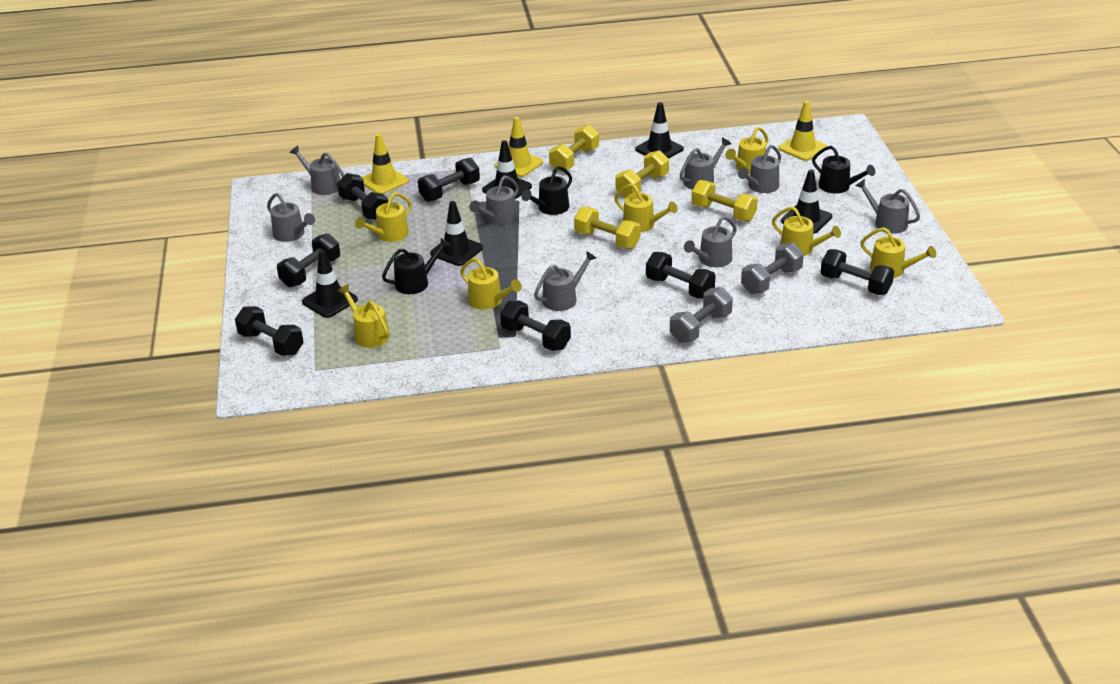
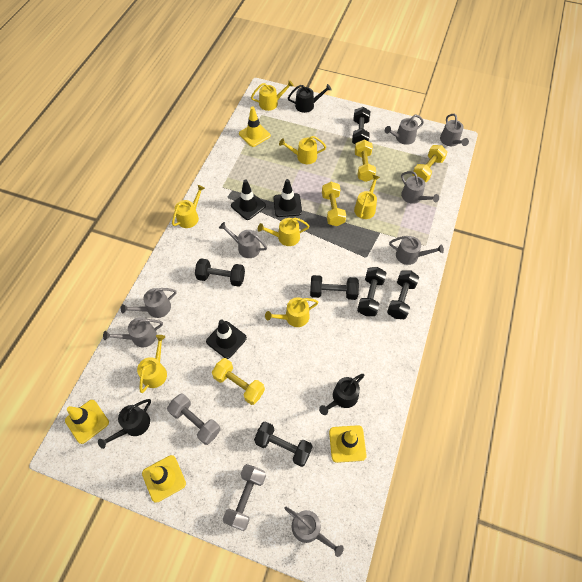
black dumbbell: [235,306,304,356] [277,233,340,287] [337,173,388,220] [418,158,480,202] [500,301,571,351] [646,252,715,299] [820,249,894,295] = 7 -> [195,258,245,287] [254,421,313,467] [310,275,359,300] [352,107,370,144] [357,267,386,316] [387,270,419,319] = 6
black traffic cone: [302,250,358,318] [430,201,483,266] [482,140,532,199] [635,102,684,159] [781,169,832,234] = 5 -> [206,319,247,359] [231,179,266,220] [273,179,302,217] = 3
yellow traffic cone: [362,134,409,194] [495,117,543,177] [778,101,827,161] = 3 -> [65,400,109,444] [142,455,186,503] [239,107,271,147] [329,425,367,463] = 4

